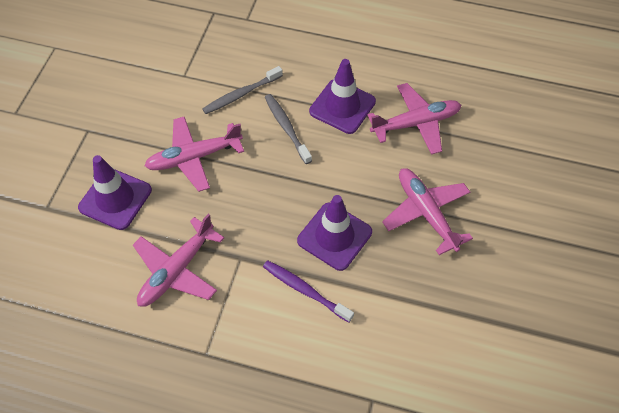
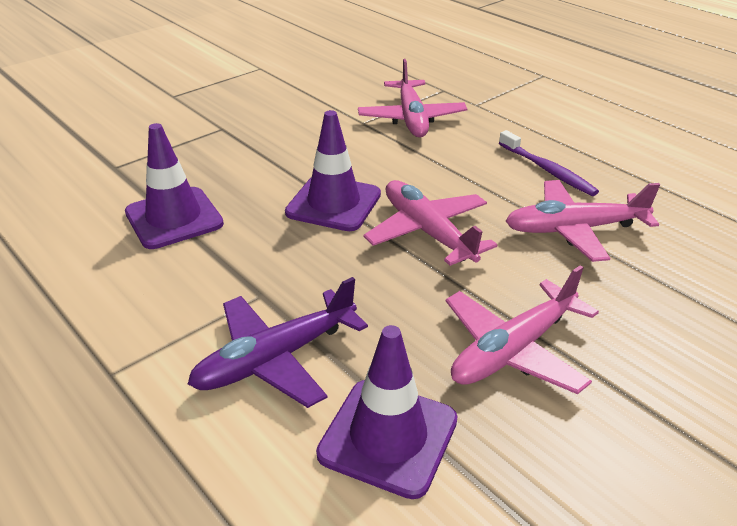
grey toothbrush: [202,66,283,114] [265,94,312,164] = 2 -> none = 0
purple plane: none = 0 -> [188,277,368,408] = 1

